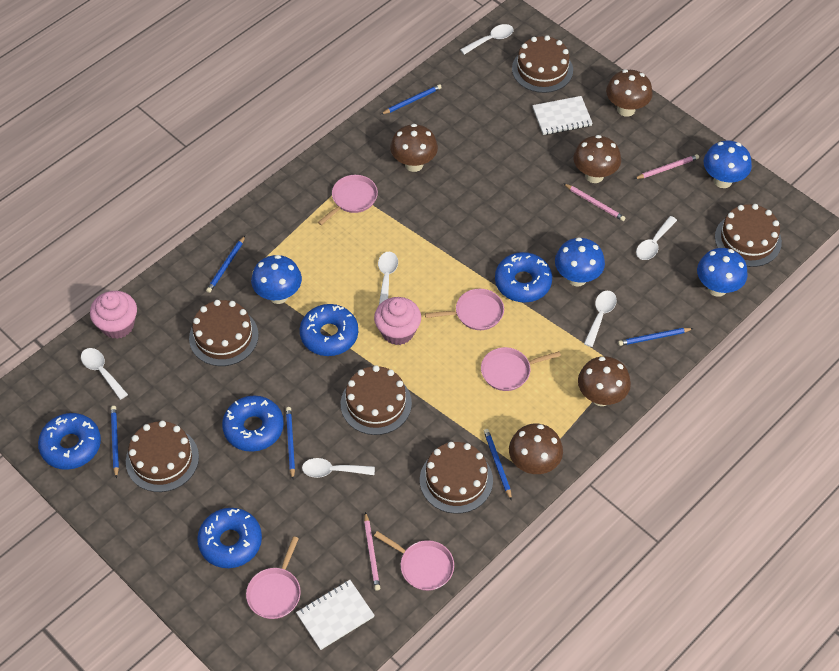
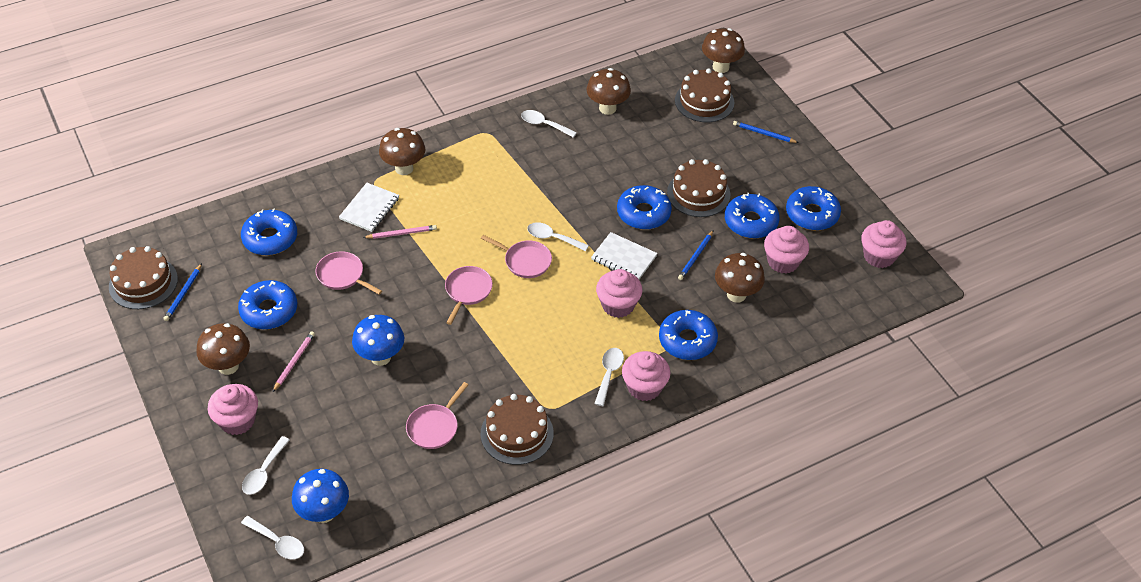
blue donut: [38,413,101,470] [197,508,262,568] [222,396,284,452] [300,304,358,356] [495,252,552,303] = 5 -> [238,280,297,330] [241,208,297,255] [617,185,672,230] [659,310,718,360] [725,193,780,239] [786,186,841,231] = 6
blue mushroom: [251,255,302,304] [555,237,605,287] [697,248,748,297] [704,141,752,188] = 4 -> [292,469,349,523] [352,315,404,366] = 2
blue pencil: [111,406,119,478] [206,236,245,293] [286,407,295,479] [381,84,442,114] [484,429,512,501] [618,328,694,346] = 6 -> [163,263,202,321] [678,230,714,280] [733,121,799,143] = 3
brown cake: [126,421,199,492] [189,300,259,366] [341,365,412,435] [420,442,493,514] [512,35,573,93] [715,204,782,267] = 6 -> [109,246,178,309] [481,394,554,465] [667,159,730,217] [675,68,734,122] = 4
pink cupcake: [90,291,137,339] [374,297,421,345] = 2 -> [208,384,258,435] [596,269,642,318] [622,351,671,401] [764,226,809,274] [861,220,906,268] = 5
pink pan: [246,536,301,619] [318,175,378,225] [374,531,454,591] [425,289,504,330] [481,347,561,391] = 5 -> [315,251,382,295] [406,382,469,449] [445,266,493,325] [481,235,552,278] = 4
pink pencil: [364,512,380,591] [563,183,626,221] [635,154,699,179] = 3 -> [273,331,315,392] [363,225,437,239] = 2
white spoon: [81,348,128,400] [302,458,375,478] [378,252,398,305] [460,24,514,55] [584,291,617,347] [636,216,677,260] = 6 -> [241,516,304,560] [242,436,290,495] [521,110,577,138] [527,222,589,251] [594,348,624,406] = 5

